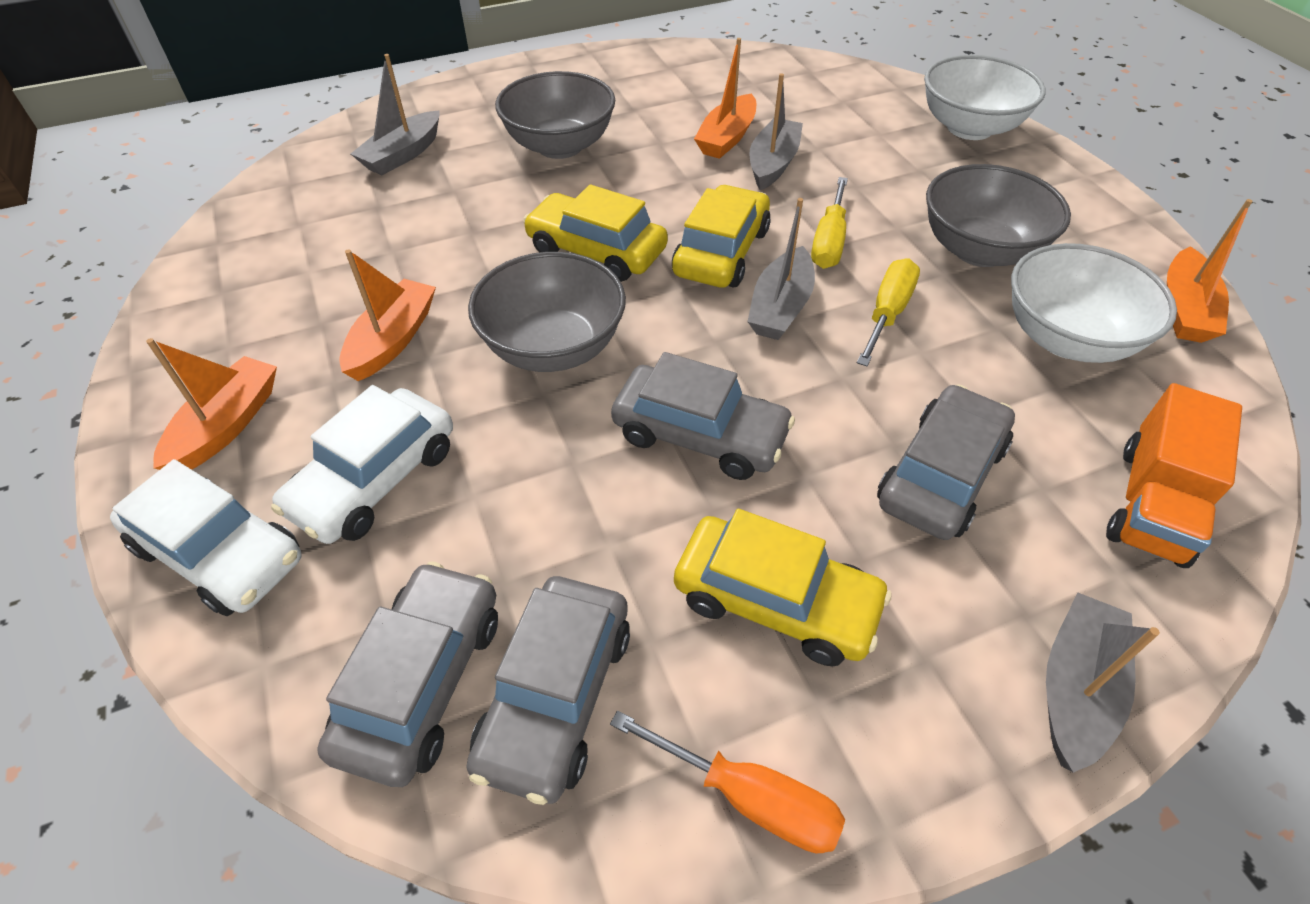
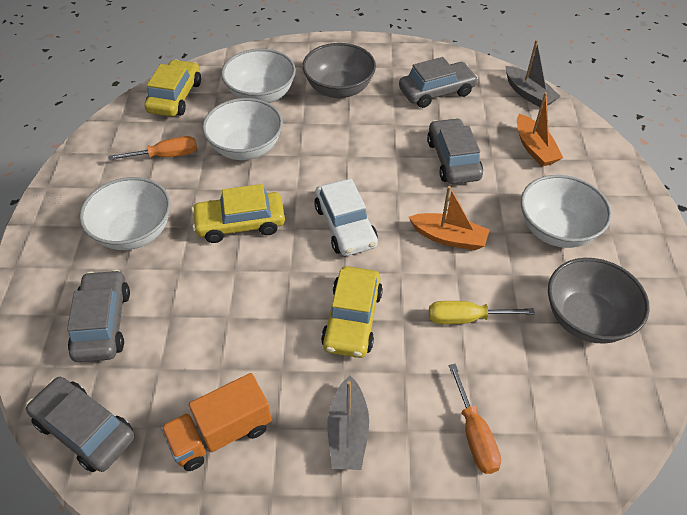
grey boat: [351,54,440,175] [747,198,815,340] [749,73,803,190] [1046,592,1160,773] = 4 -> [327,376,369,470] [506,39,561,107] = 2
grey bowl: [468,252,626,372] [495,71,615,159] [926,164,1071,267] = 3 -> [302,43,376,98] [548,258,650,343] = 2
orange boat: [146,338,277,470] [339,249,436,381] [694,38,756,159] [1167,199,1253,343] = 4 -> [409,186,490,250] [517,92,563,167] = 2
orange screwdriver: [610,711,845,853] = 1 -> [109,136,197,160] [448,364,501,474] = 2
white bowl: [924,55,1046,140] [1011,243,1177,363] = 2 -> [79,177,171,250] [202,98,283,160] [221,48,296,103] [521,175,612,248] = 4
white car: [110,459,302,616] [271,385,453,544] = 2 -> [314,179,378,256] = 1
yellow screwdriver: [811,177,848,269] [857,258,920,366] = 2 -> [429,301,535,324] = 1

